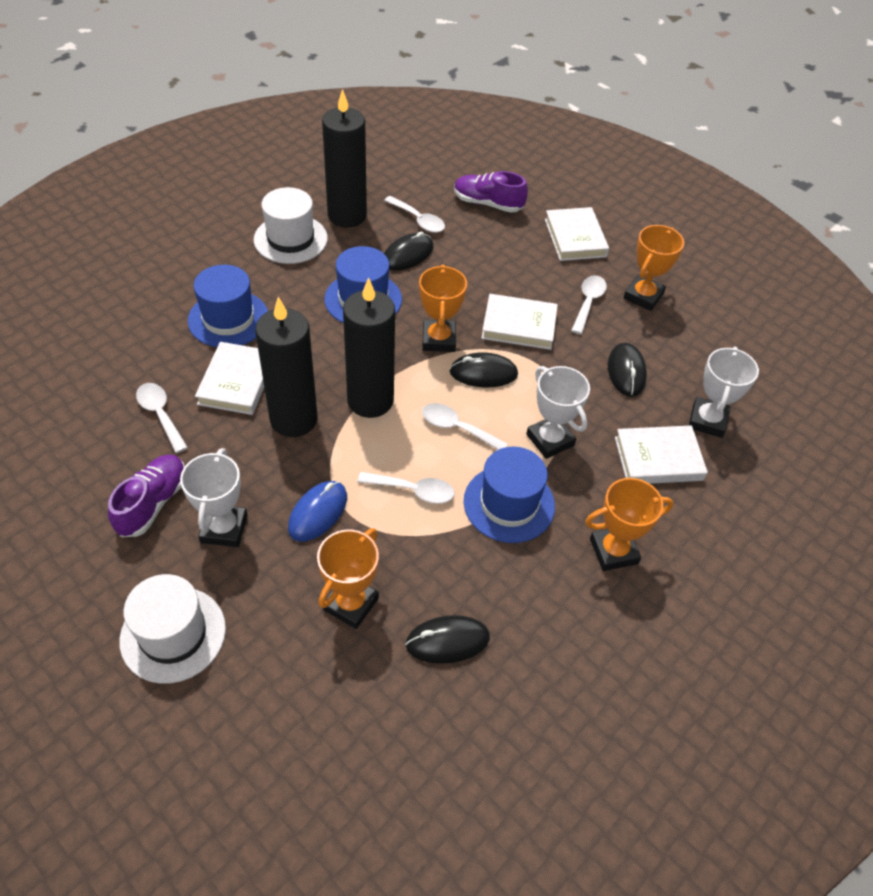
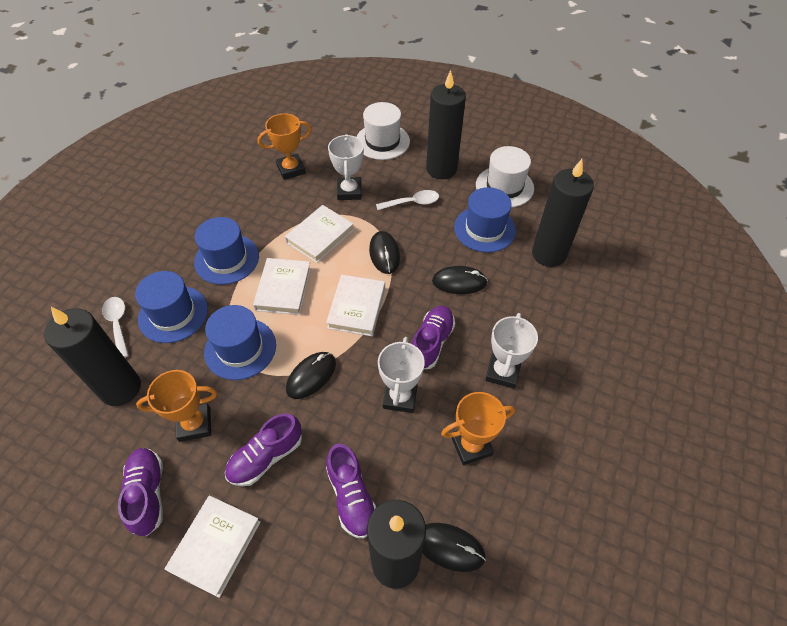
black candle: [255,297,318,437] [322,89,367,228] [343,278,395,418] = 3 -> [44,307,141,406] [367,500,426,589] [426,70,466,179] [532,159,594,267] = 4
blue hat: [188,265,268,347] [324,246,402,323] [464,447,555,543] = 3 -> [135,271,208,343] [194,217,259,285] [204,305,276,380] [454,187,516,253] = 4
blue mouse: [288,481,347,542] = 1 -> none = 0
orange trophy: [317,528,379,629] [419,264,467,352] [585,478,674,571] [623,225,684,311] = 4 -> [136,370,217,442] [258,113,311,180] [441,392,515,465] = 3
purple shoe: [108,455,185,537] [454,171,528,213] = 2 -> [118,448,163,536] [225,413,302,486] [326,444,376,539] [412,306,455,369] = 4
white spoon: [136,383,188,453] [358,472,454,504] [384,196,445,233] [422,403,508,450] [571,275,607,334] = 5 -> [102,297,129,358] [376,190,439,210] = 2

